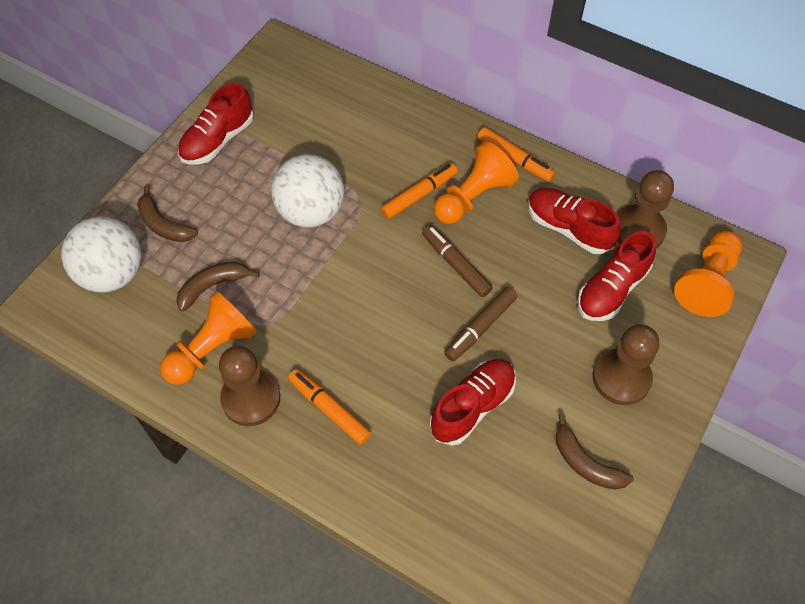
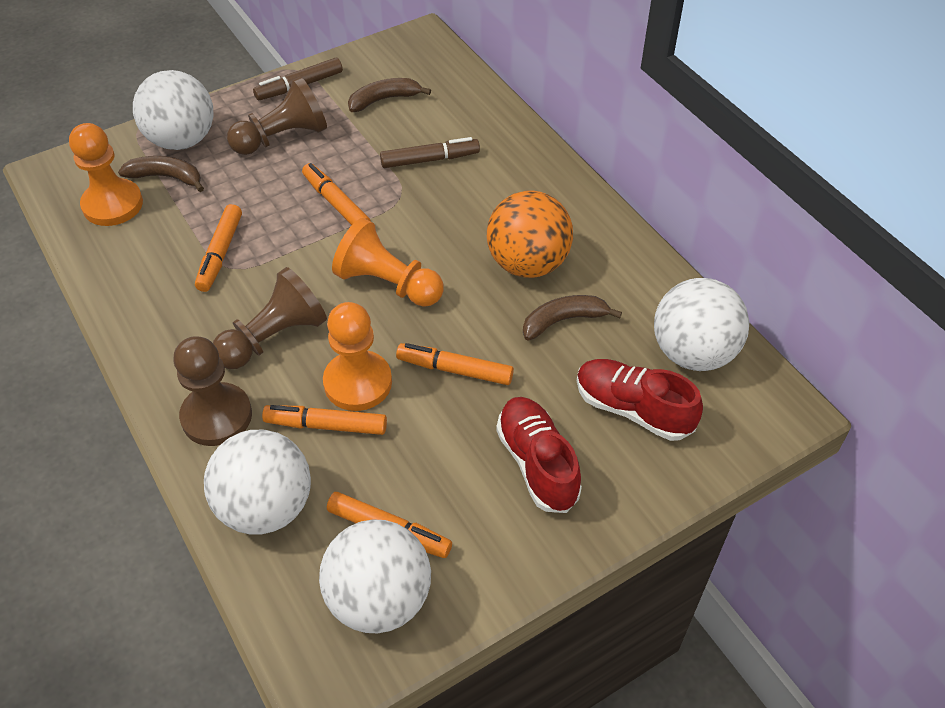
orange ball: none = 0 -> [487,191,573,278] = 1
orange marker: [288,369,371,445] [381,163,458,219] [477,127,555,182] = 3 -> [195,204,242,292] [262,405,387,435] [302,163,371,225] [327,492,452,558] [396,343,514,385] = 5
red shoe: [178,83,254,164] [430,359,516,446] [528,188,621,254] [577,231,656,321] = 4 -> [496,397,582,513] [577,359,703,441] = 2
white ball: [61,216,141,292] [271,154,344,227] = 2 -> [133,70,214,150] [204,430,311,535] [319,519,431,633] [654,278,749,371] = 4

